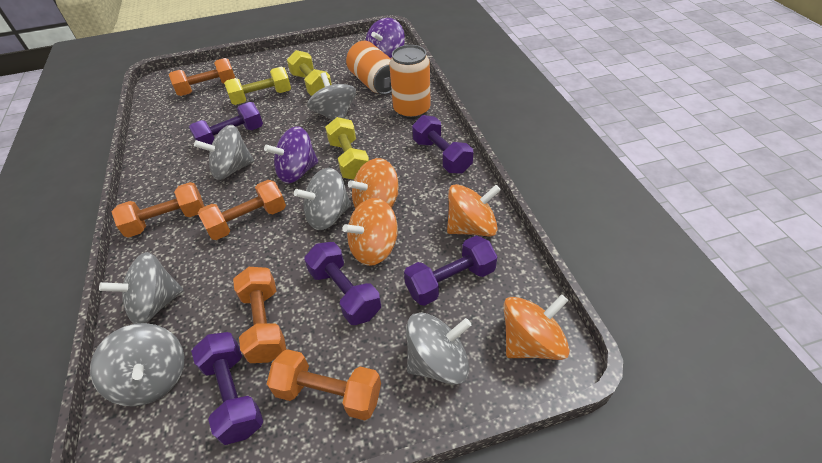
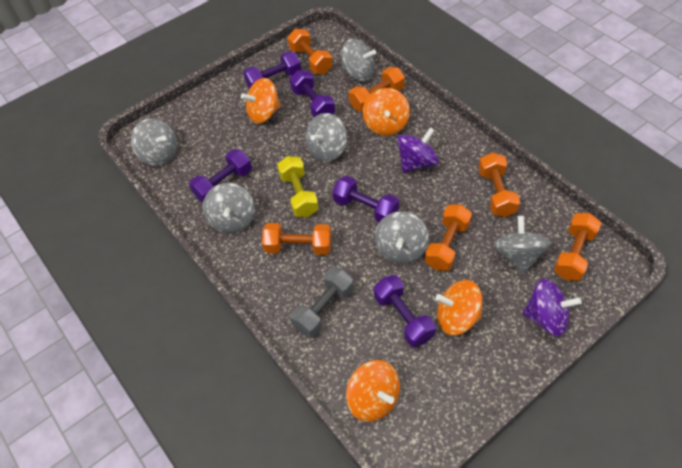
grey dumbbell: none = 0 -> [290,267,353,337] = 1
orange can: [346,41,392,95] [389,45,431,119] = 2 -> none = 0
orange dumbbell: [112,182,205,238] [169,58,235,96] [198,180,286,240] [233,267,286,363] [267,349,381,420] = 5 -> [262,223,331,255] [288,29,332,74] [349,67,405,112] [425,204,472,271] [478,152,520,217] [554,213,601,281] = 6
yellow dumbbell: [224,67,291,105] [287,50,332,96] [325,117,369,180] = 3 -> [277,156,319,217] = 1

